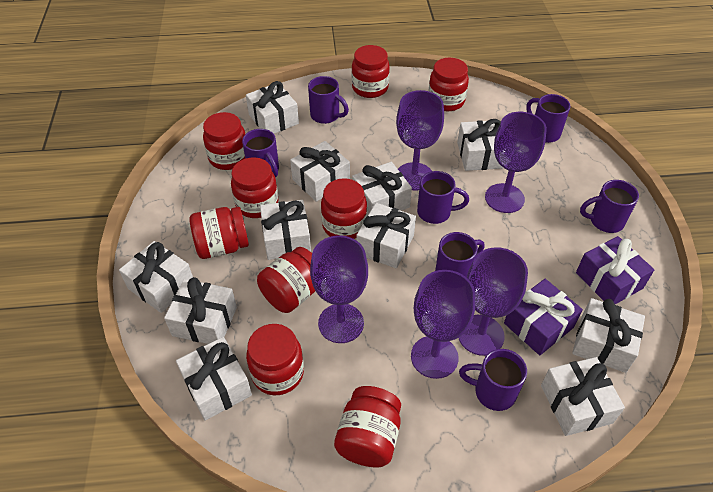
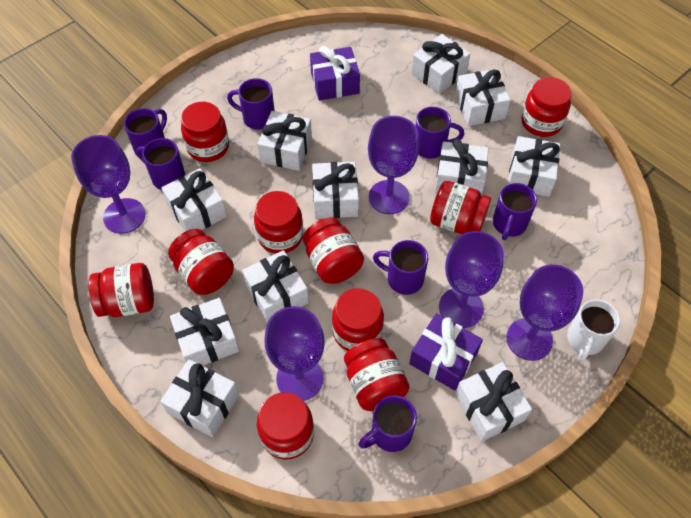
red jar: [190,207,249,259] [203,112,245,170] [231,157,279,218] [246,324,304,395] [257,247,315,313] [321,178,367,239] [334,386,401,467] [352,45,390,98] [428,58,469,111] = 9 -> [89,263,154,317] [168,229,234,295] [181,102,229,162] [254,191,303,254] [257,392,314,459] [303,217,364,284] [332,288,384,351] [344,338,410,411] [430,181,491,234] [521,77,572,137] = 10
white mug: none = 0 -> [567,299,621,362] = 1

